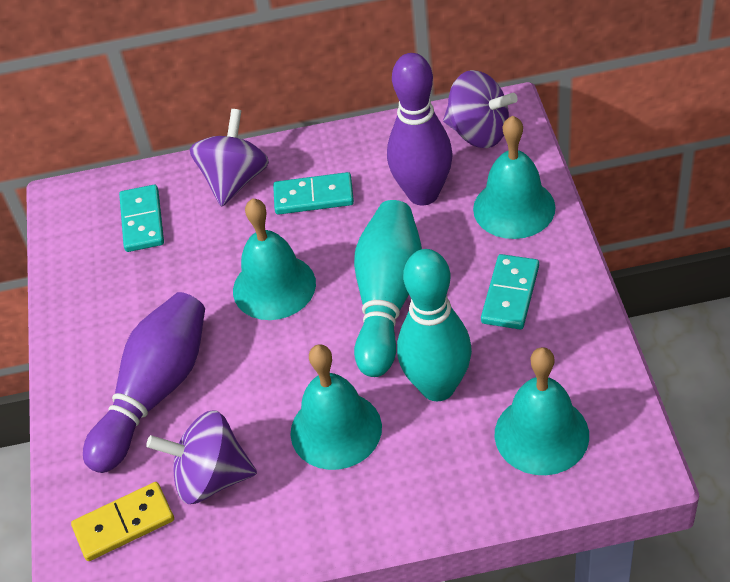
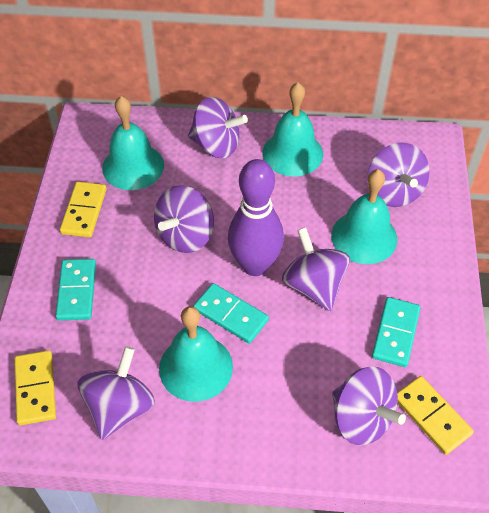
purple bowling pin: [83,292,205,473] [387,53,453,205] = 2 -> [228,159,284,276] = 1
purple spinning top: [146,410,257,504] [190,109,269,207] [443,70,517,148] = 3 -> [77,346,155,440] [154,185,214,253] [188,97,248,158] [282,227,350,311] [332,366,406,445] [367,143,430,207] = 6
turquoise bowling pin: [354,200,422,377] [397,249,472,401] = 2 -> none = 0
yellow domino: [71,482,174,561] = 1 -> [14,350,56,425] [60,182,107,237] [397,376,474,455] = 3

